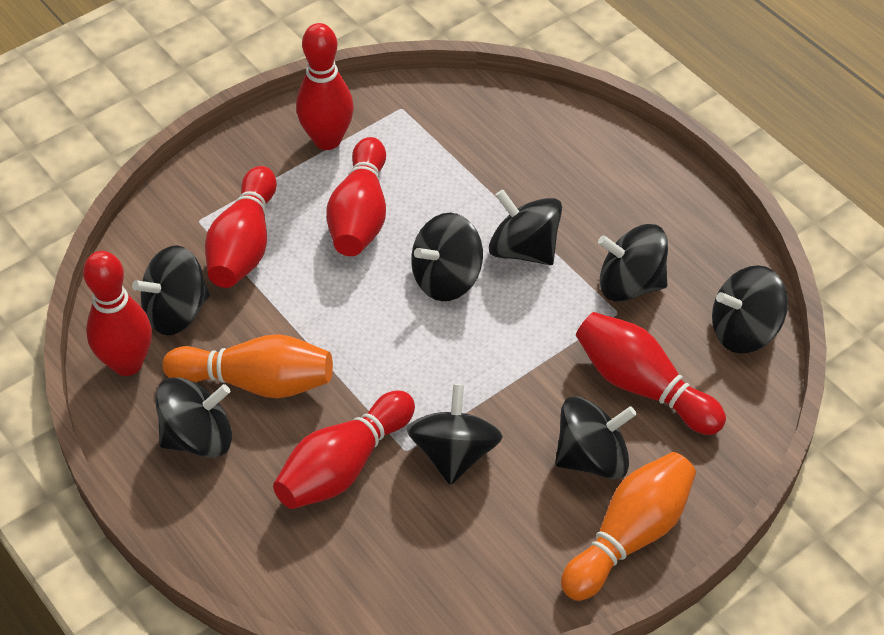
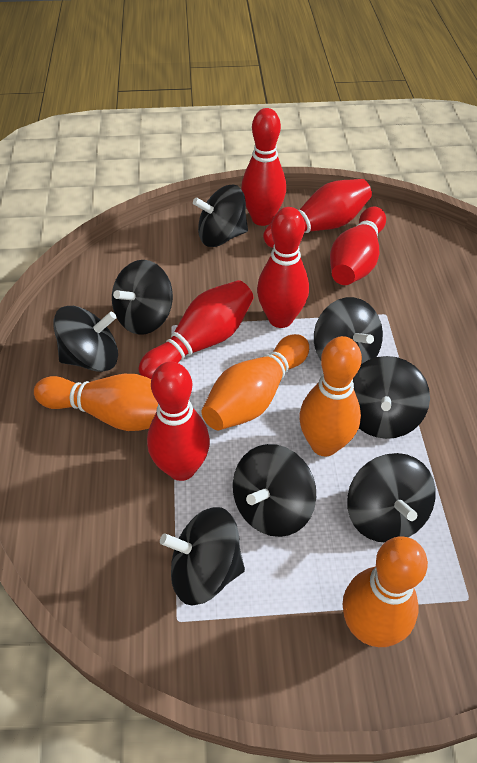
orange bowling pin: [163,334,333,398] [561,452,696,601] = 2 -> [34,374,158,431] [201,334,309,430] [299,336,362,456] [343,536,428,647] = 4

